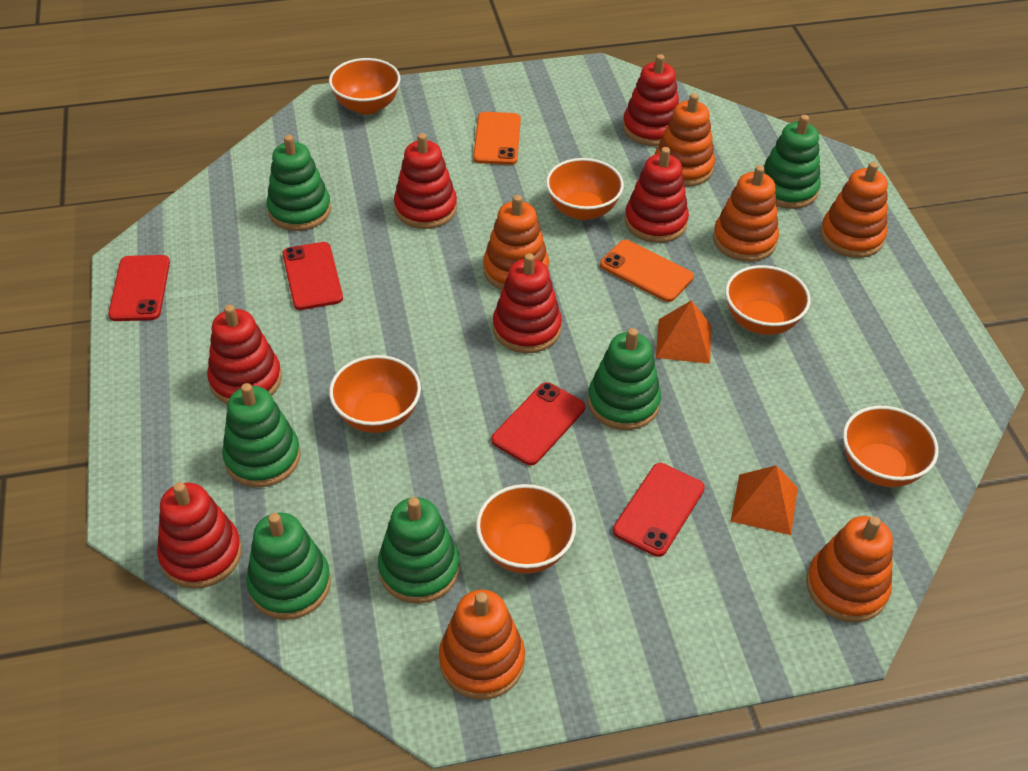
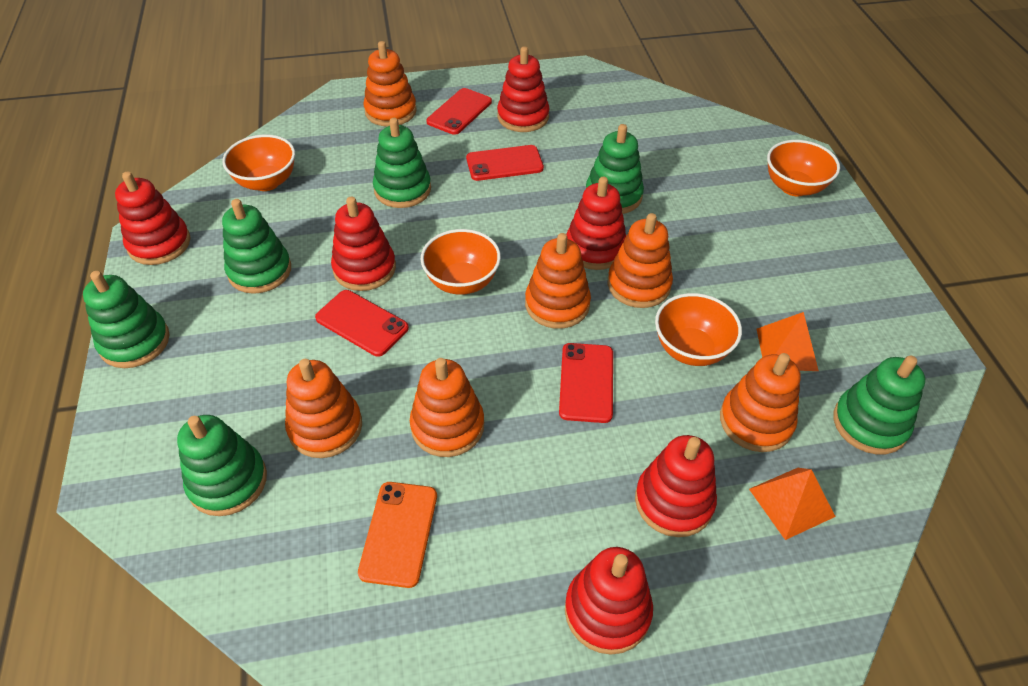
orange bowl: [329,58,400,115] [329,355,421,433] [476,484,576,574] [546,158,624,220] [725,265,811,335] [843,406,938,487] = 6 -> [222,135,295,191] [421,229,501,295] [655,293,742,366] [767,140,840,196] = 4
orange phone: [473,112,521,165] [600,240,694,302] = 2 -> [358,482,437,588] = 1

